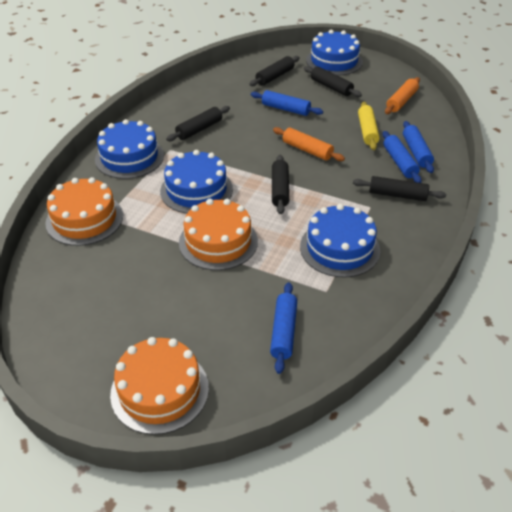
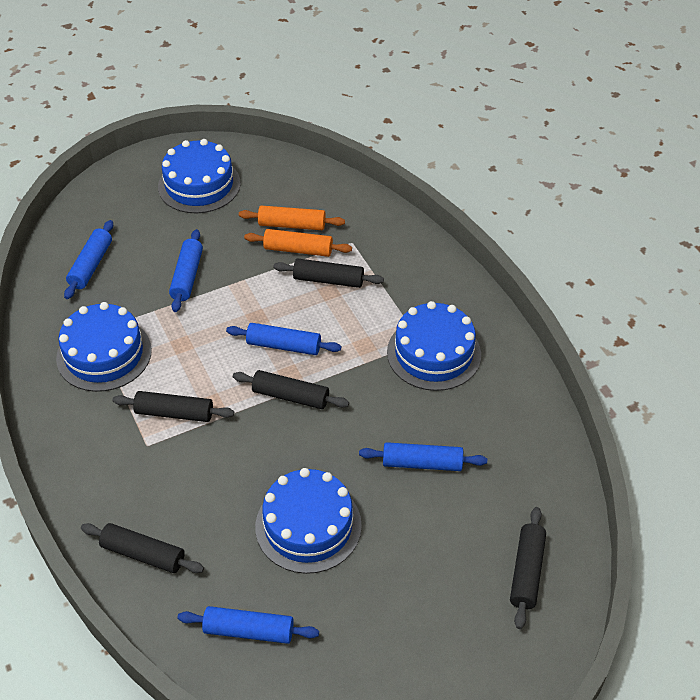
blue rolling pin: [251,90,323,116] [270,282,297,374] [382,131,421,183] [403,121,434,173] = 4 -> [64,220,113,299] [169,229,203,312] [177,606,319,644] [226,323,341,355] [359,442,487,471] = 5
orange cake: [45,177,123,246] [110,337,209,435] [179,199,258,270] = 3 -> none = 0
yellow rolling pin: [358,102,380,150] = 1 -> none = 0

